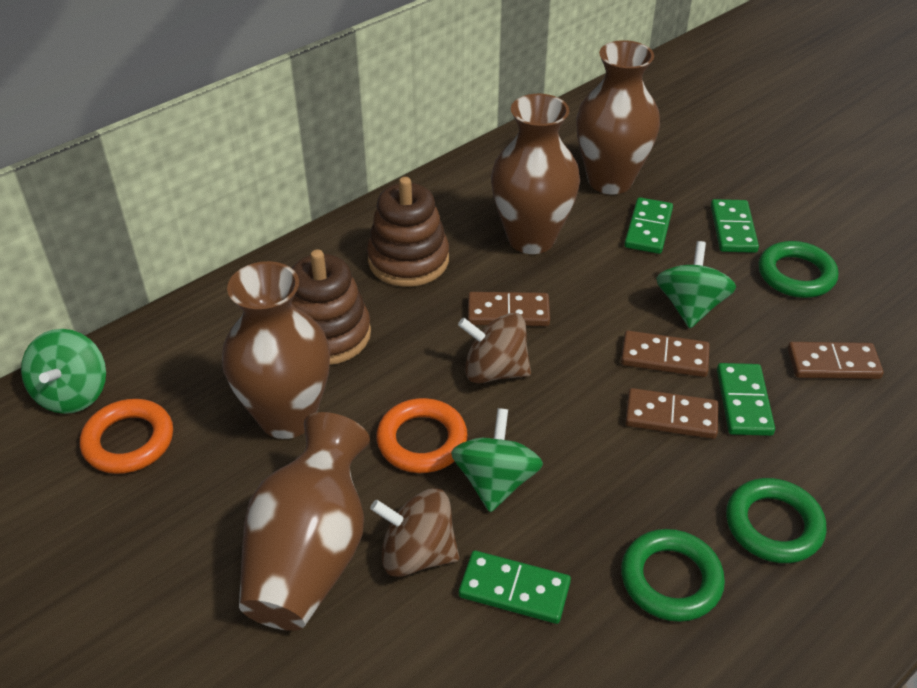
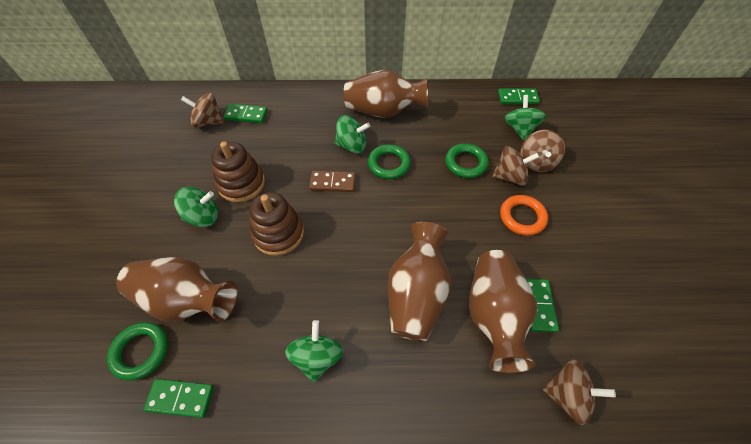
brown domino: [468,292,550,326] [621,330,710,377] [625,388,719,439] [788,342,884,379] = 4 -> [309,171,356,192] = 1
brown spinning top: [370,488,459,577] [458,313,531,383] = 2 -> [181,93,224,128] [492,146,539,186] [520,130,565,172] [543,360,616,425] = 4
green spinning top: [21,329,106,414] [451,408,543,512] [656,241,736,328] = 3 -> [174,187,218,227] [285,320,343,383] [334,115,370,154] [504,95,546,140] = 4
orange ring: [80,399,173,474] [376,398,468,473] = 2 -> [500,195,548,236] = 1

